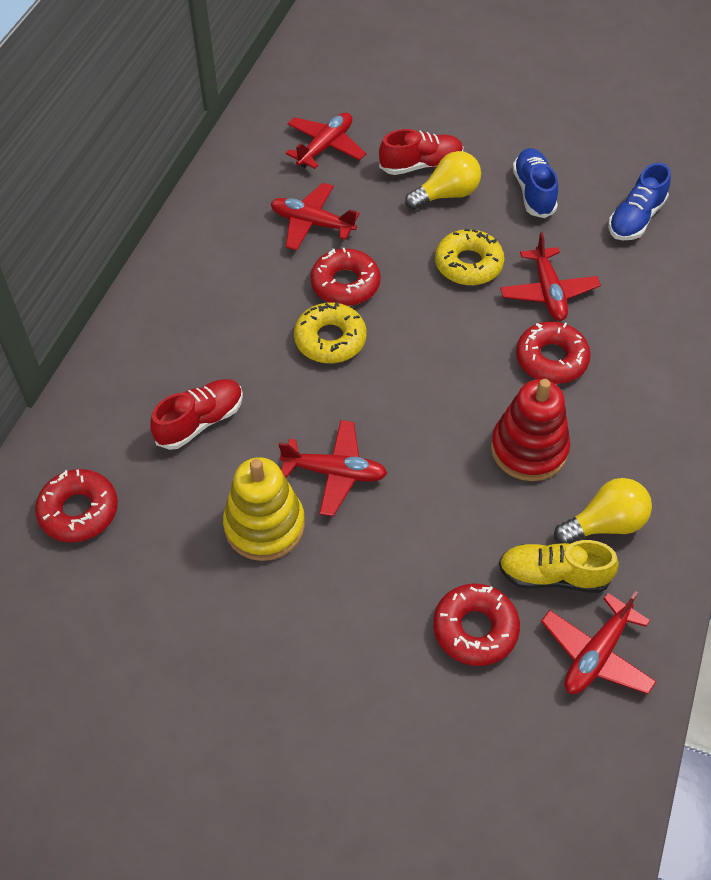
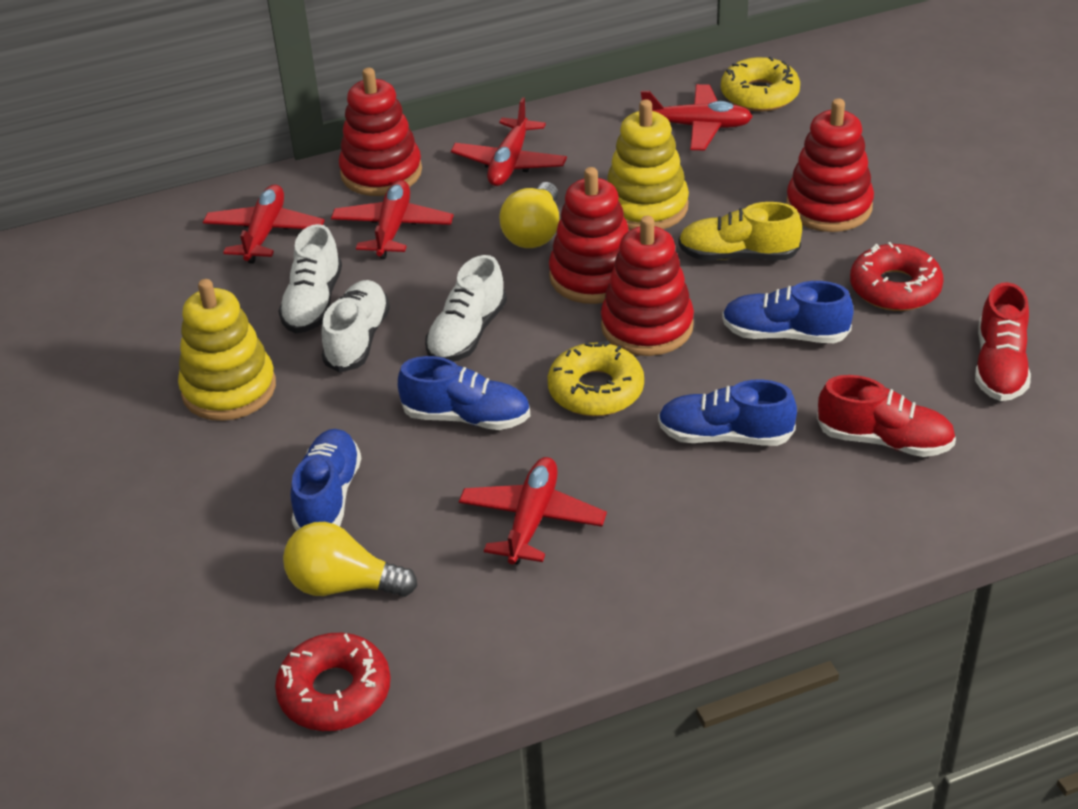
blue shoe: [513,148,558,218] [608,163,671,240] = 2 -> [291,429,361,531] [398,356,530,430] [658,379,797,446] [722,281,854,343] = 4
red donut: [35,469,118,542] [310,248,381,306] [433,583,520,666] [516,322,591,384] = 4 -> [275,633,390,731] [850,242,944,311] = 2
red stacking toy: [491,379,570,481] = 1 -> [339,68,422,196] [549,167,629,304] [601,216,694,356] [786,98,874,232] = 4
white shoe: none = 0 -> [279,224,342,333] [322,280,390,373] [425,255,507,362] = 3
yellow stacking toy: [223,457,305,561] = 1 -> [178,279,276,421] [607,99,689,230] = 2

